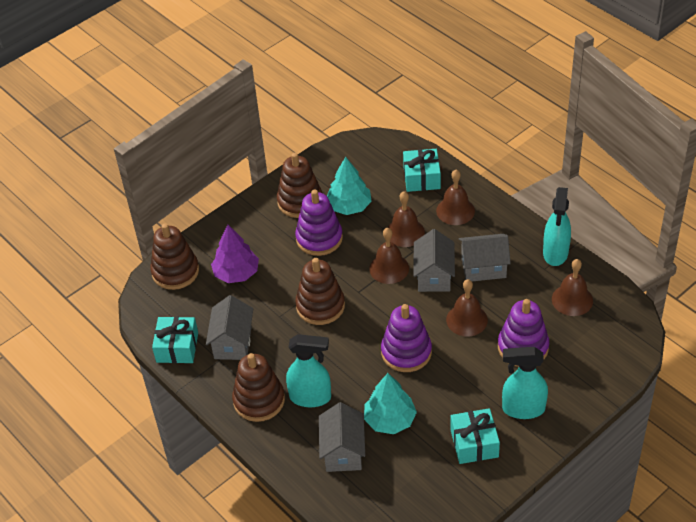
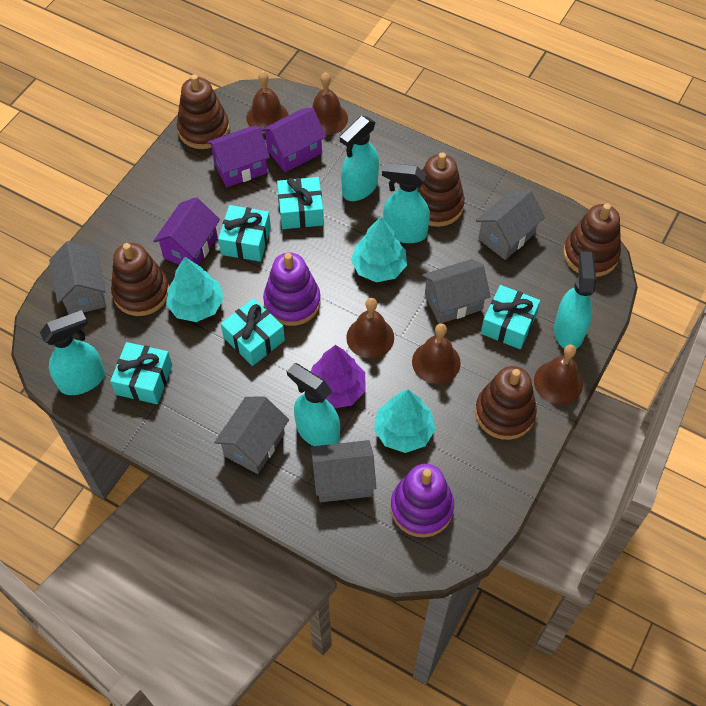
brown stacking toy: [150,223,199,290] [232,353,285,422] [277,153,322,218] [295,258,345,325] = 4 -> [111,243,169,316] [177,74,229,149] [417,152,465,227] [475,366,537,440] [563,203,621,277] = 5
grey house: [206,295,253,360] [319,402,365,472] [413,229,455,292] [459,234,511,281] = 4 -> [49,241,106,315] [214,396,289,474] [311,440,376,502] [422,259,491,324] [476,190,545,260] = 5
purple house: none = 0 -> [153,197,220,265] [207,126,270,187] [261,108,326,172] = 3
purple stacking toy: [295,190,343,256] [381,304,432,372] [498,299,549,367] = 3 -> [263,253,321,326] [391,464,454,538] = 2
turquoise gift: [152,316,198,363] [403,149,441,192] [450,408,500,464] = 3 -> [110,342,172,404] [218,205,271,262] [221,298,285,366] [277,177,324,229] [481,285,540,349] = 5
turquoise spray bottle: [286,334,331,407] [502,347,548,419] [543,187,571,266] = 3 -> [40,310,105,395] [287,363,340,446] [340,116,379,201] [382,163,430,243] [554,251,596,349] = 5
turquoise tree: [327,157,372,215] [364,373,417,434] = 2 -> [166,257,224,322] [351,217,407,282] [374,389,435,453] = 3

